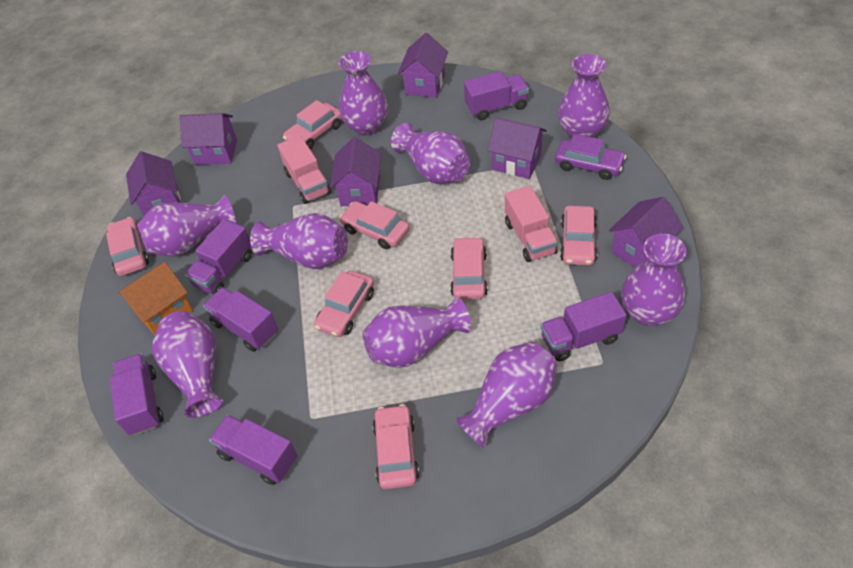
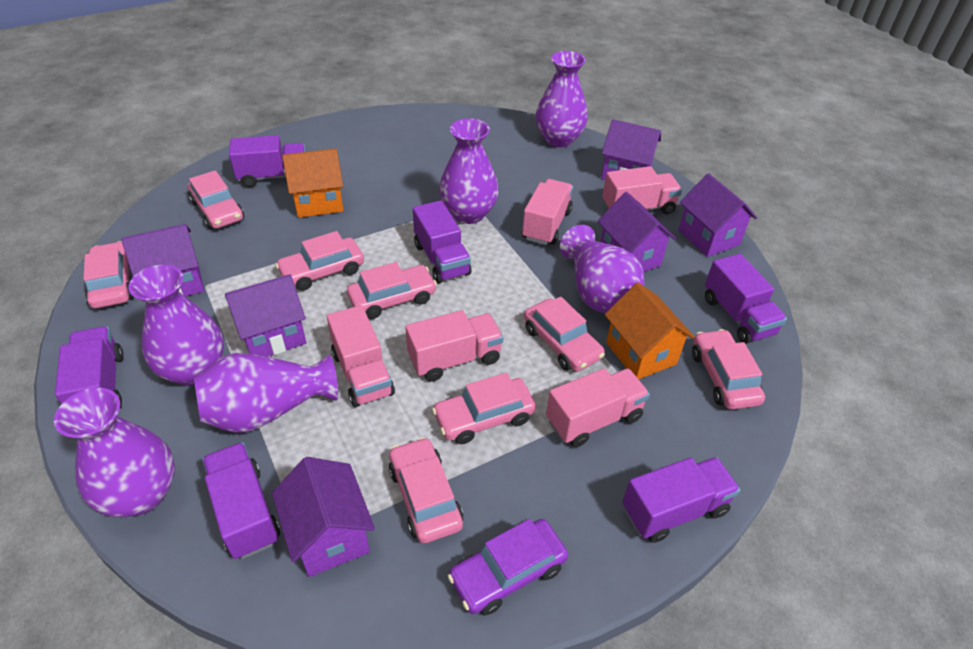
orange house: [118,262,193,335] = 1 -> [282,148,343,218] [605,283,695,379] = 2
pink car: [106,217,149,276] [283,100,342,149] [314,270,374,337] [339,201,409,249] [372,404,419,489] [450,237,488,300] [560,206,597,265] = 7 -> [83,241,134,308] [188,170,244,229] [275,231,364,291] [347,262,437,319] [389,437,463,544] [432,373,536,444] [524,297,605,372] [692,329,765,410] = 8
pink truck: [278,135,331,204] [505,186,558,262] = 2 -> [327,305,395,407] [405,310,504,382] [522,179,573,245] [546,368,650,447] [602,166,682,214] = 5
purple vase: [137,195,236,257] [152,311,224,418] [250,213,348,269] [339,51,388,136] [363,297,471,368] [391,123,470,184] [455,342,557,448] [558,54,610,139] [621,234,686,326] = 9 -> [54,388,175,517] [128,265,224,386] [194,353,338,433] [439,118,499,224] [536,51,588,147] [560,225,644,313] = 6

